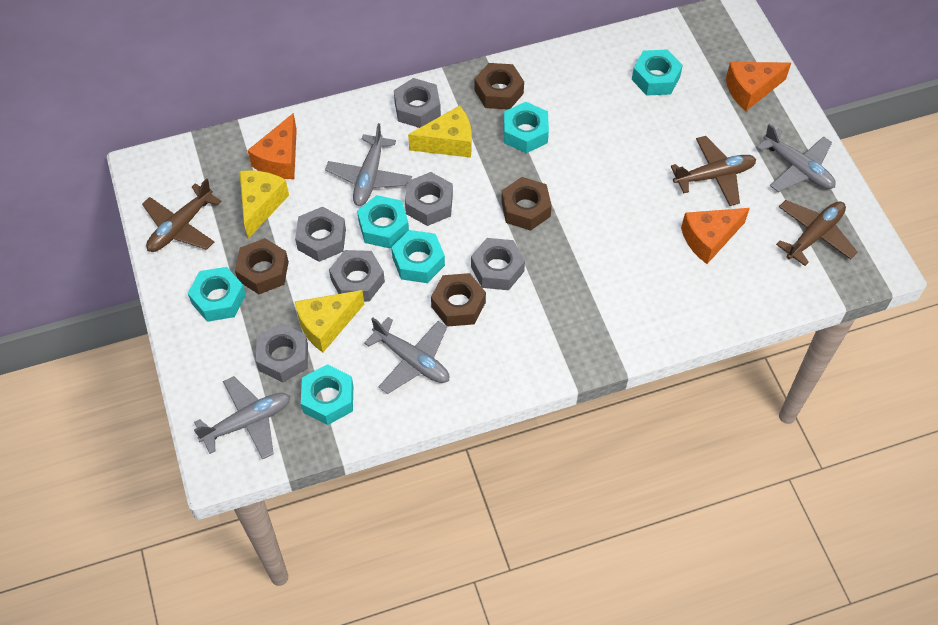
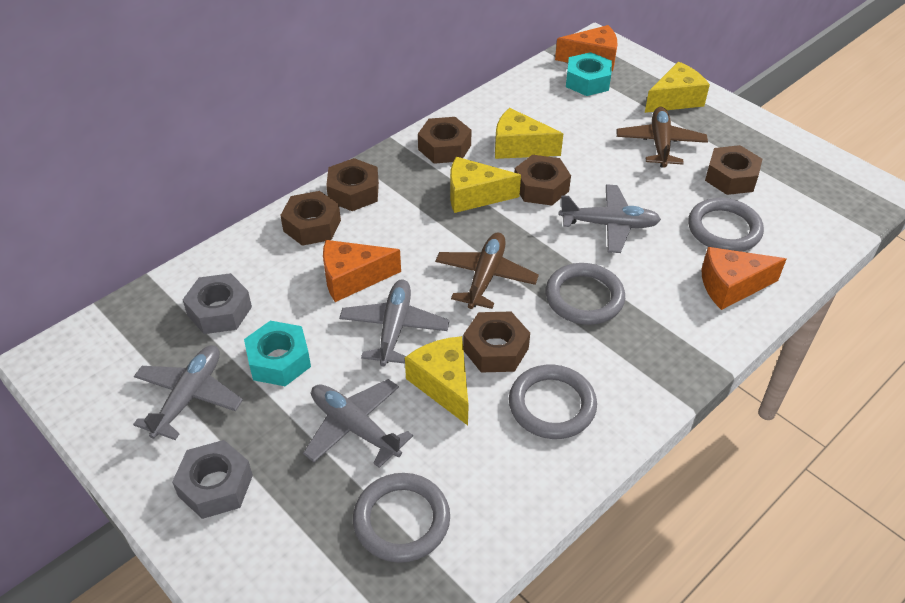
brown nut: [235,238,289,294] [431,273,486,327] [475,63,524,109] [501,177,552,231] = 4 -> [280,191,341,246] [326,158,379,211] [418,117,472,164] [463,312,530,373] [515,155,571,206] [705,145,762,195] = 6
brown plane: [142,178,221,252] [671,136,756,206] [776,200,858,266] = 3 -> [435,233,539,309] [617,107,708,168] = 2
grey nut: [256,323,308,382] [295,207,346,262] [329,250,385,302] [394,78,441,128] [405,172,453,226] [471,238,525,290] = 6 -> [172,440,253,519] [183,273,252,334] = 2
grey ring: none = 0 -> [353,473,450,563] [509,365,597,439] [545,263,625,325] [688,198,764,252] = 4
turquoise nut: [188,267,246,322] [301,364,353,425] [357,195,409,248] [391,230,445,283] [504,102,549,153] [632,49,683,96] = 6 -> [244,321,311,386] [566,52,612,96] = 2
yellow cheese: [240,170,289,239] [295,290,364,352] [408,106,472,158] = 3 -> [405,336,469,425] [450,157,521,213] [495,108,563,159] [645,62,710,113] = 4

